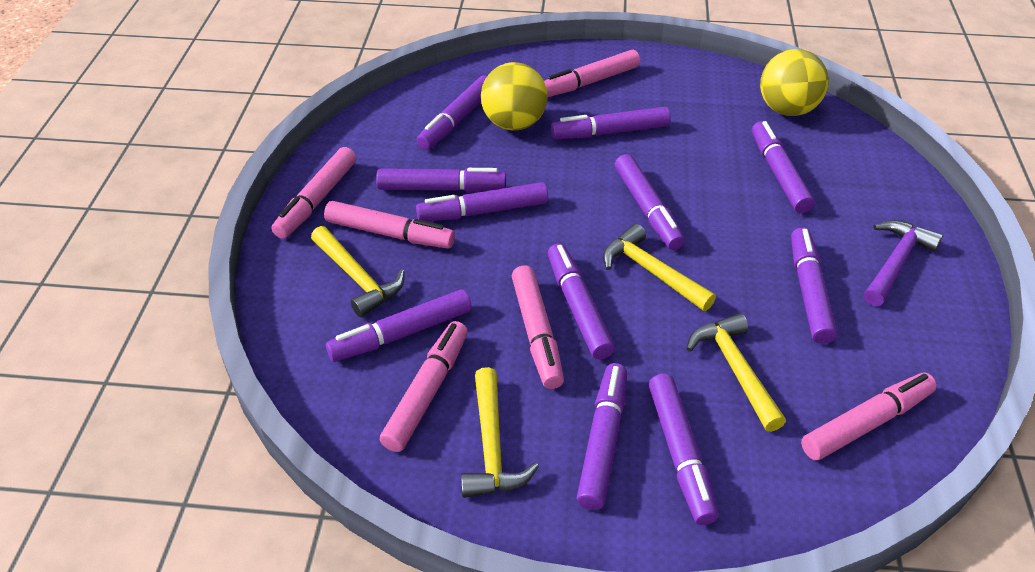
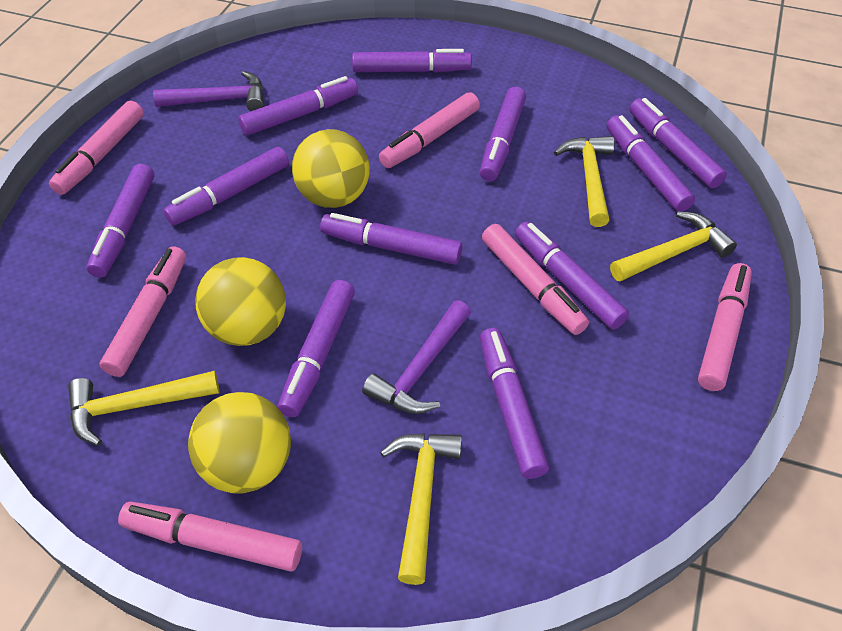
purple hammer: [864,220,943,306] = 1 -> [153,71,264,111] [362,300,471,414] = 2
yellow ball: [481,62,548,130] [760,49,829,116] = 2 -> [188,392,291,494] [195,257,286,346] [292,129,370,208] = 3

